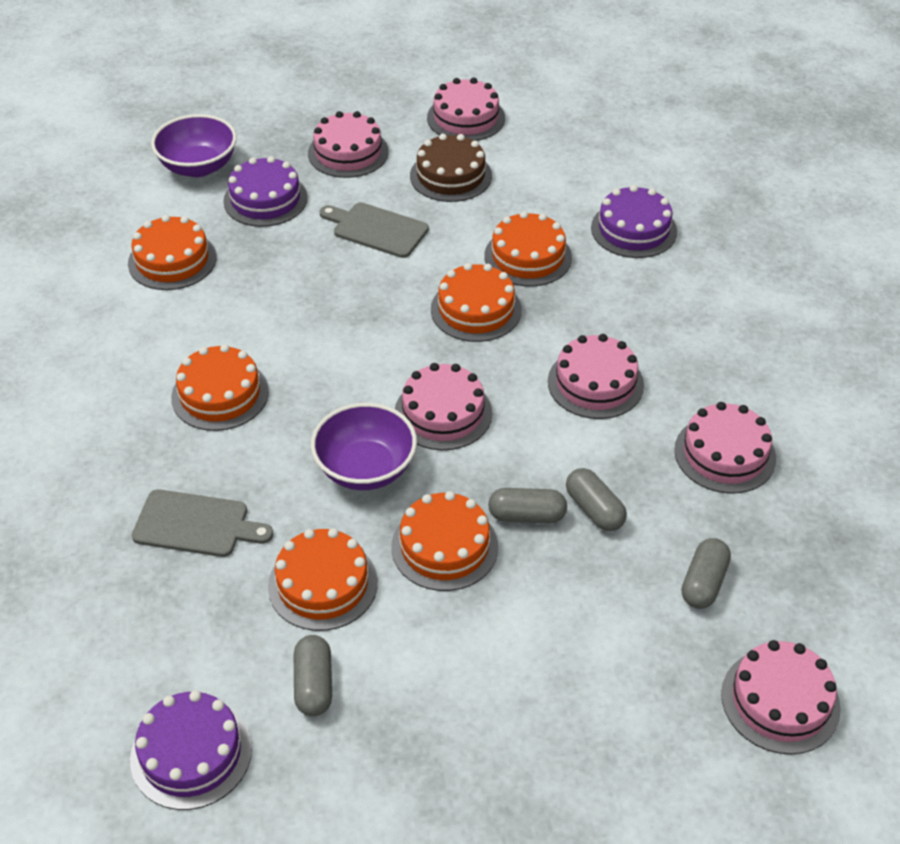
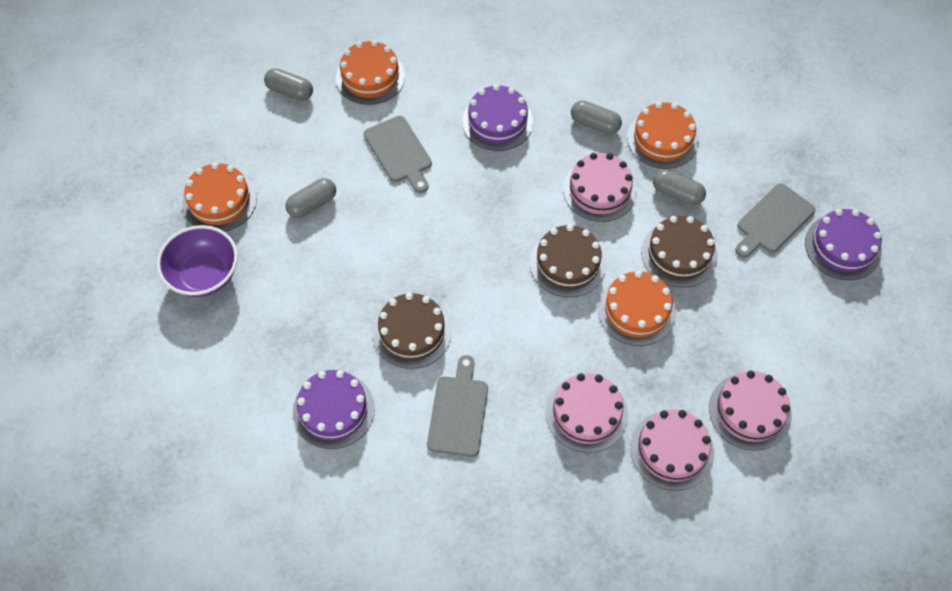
brown cake: [410,134,492,202] = 1 -> [373,293,452,369] [530,224,606,297] [641,216,718,288] = 3
grey cutting board: [132,489,273,557] [320,202,429,258] = 2 -> [364,116,432,193] [427,355,488,457] [735,183,815,258] = 3
orange cake: [128,215,217,290] [171,344,269,431] [268,528,378,631] [391,491,498,591] [431,263,522,342] [484,211,572,286] = 6 -> [182,162,257,232] [336,40,405,105] [598,271,676,346] [627,102,699,169] = 4
pink cake: [308,111,389,178] [395,363,492,450] [427,78,505,141] [548,334,644,419] [674,402,776,493] [721,640,841,754] = 6 -> [546,373,628,453] [563,153,637,222] [630,409,714,491] [709,371,792,450] = 4
purple bowl: [151,114,237,177] [311,403,417,490] = 2 -> [157,225,238,297] = 1

